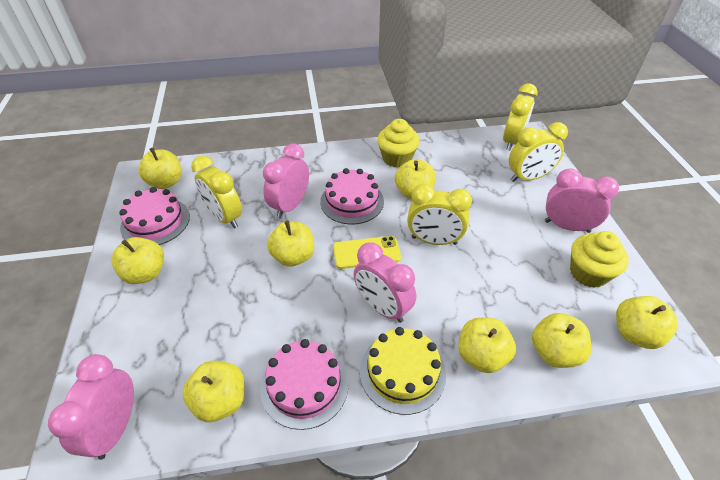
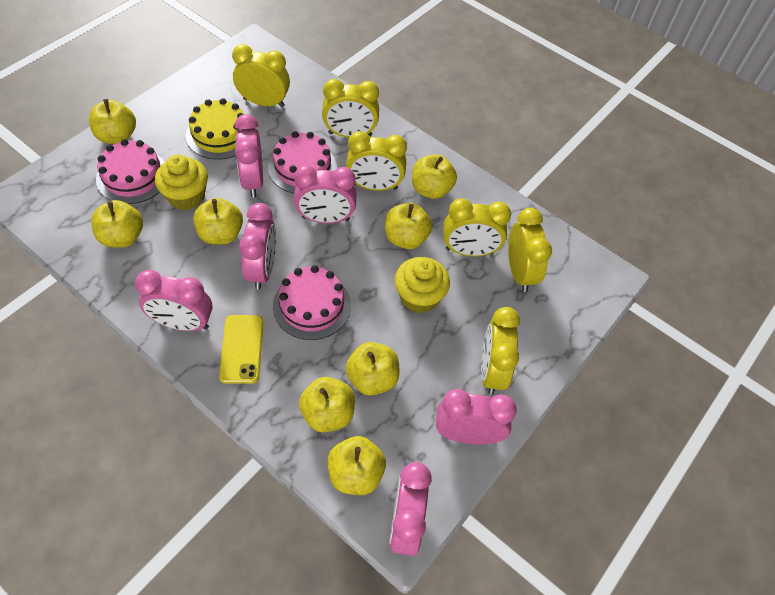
pink clock: [48,354,134,460] [263,143,309,219] [353,242,416,323] [545,168,619,233] = 4 -> [135,270,213,331] [235,114,263,197] [239,203,276,290] [294,165,357,224] [389,462,432,556] [436,389,517,445] = 6
yellow clock: [191,156,242,229] [407,184,472,245] [503,83,538,151] [509,122,568,182] = 4 -> [232,44,290,107] [322,79,379,138] [346,131,407,191] [443,198,511,257] [481,307,520,395] [508,208,552,292] = 6

